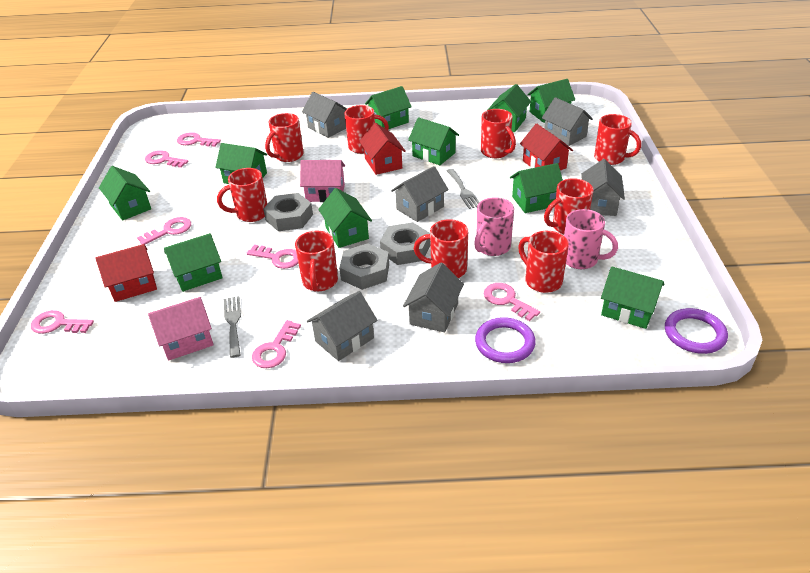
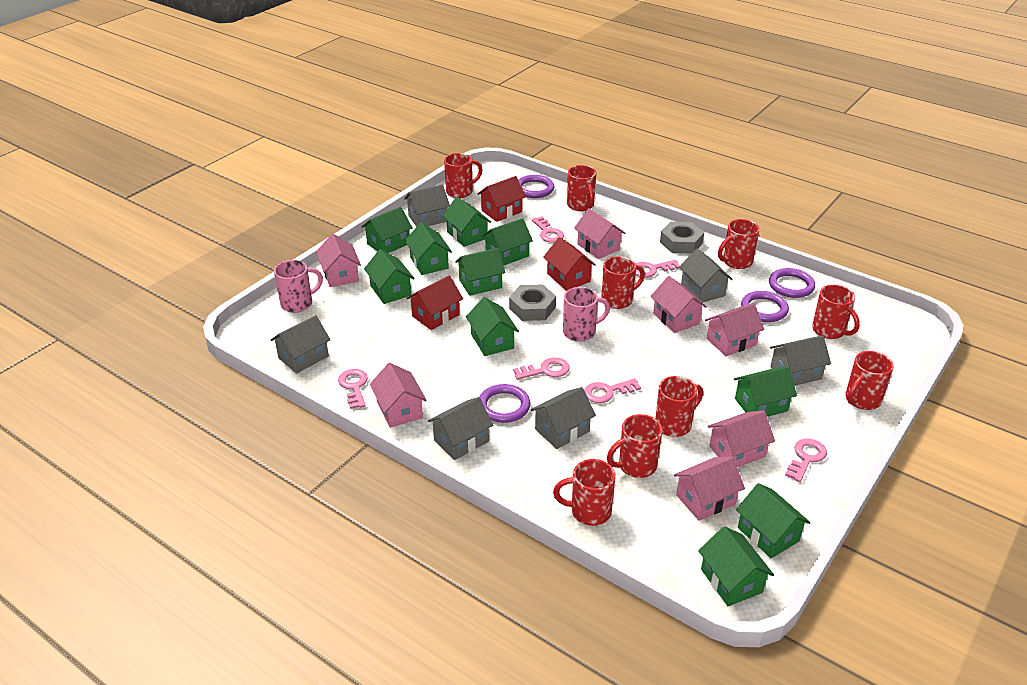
grey fork: [224,296,241,358] [447,169,480,209] = 2 -> none = 0
grey nut: [263,193,313,231] [339,243,389,290] [380,222,430,265] = 3 -> [509,284,556,321] [660,222,704,254] = 2
pink house: [148,297,214,361] [300,160,345,202] = 2 -> [316,234,361,287] [370,363,427,428] [574,208,625,259] [651,276,707,333] [674,456,745,521] [705,303,764,356] [708,410,775,467] = 7
pink key: [31,310,94,334] [137,217,191,245] [145,150,189,168] [177,132,221,147] [247,245,298,269] [252,320,301,368] [484,283,540,321] = 7 -> [338,369,368,409] [513,357,570,380] [532,216,564,242] [584,378,641,403] [635,260,680,278] [785,439,827,482] = 6
purple ring: [475,317,536,363] [665,308,728,354] = 2 -> [479,384,530,423] [518,175,554,198] [741,291,789,322] [769,268,815,298] = 4

